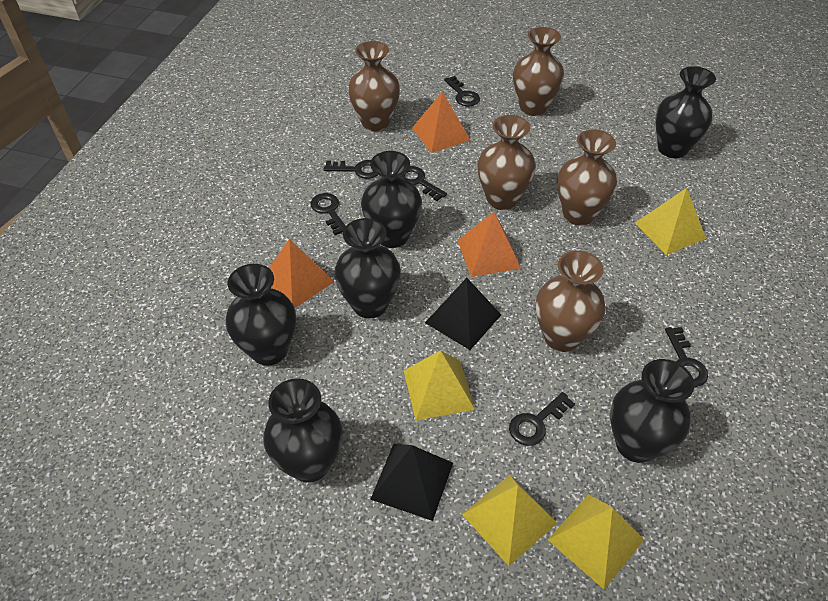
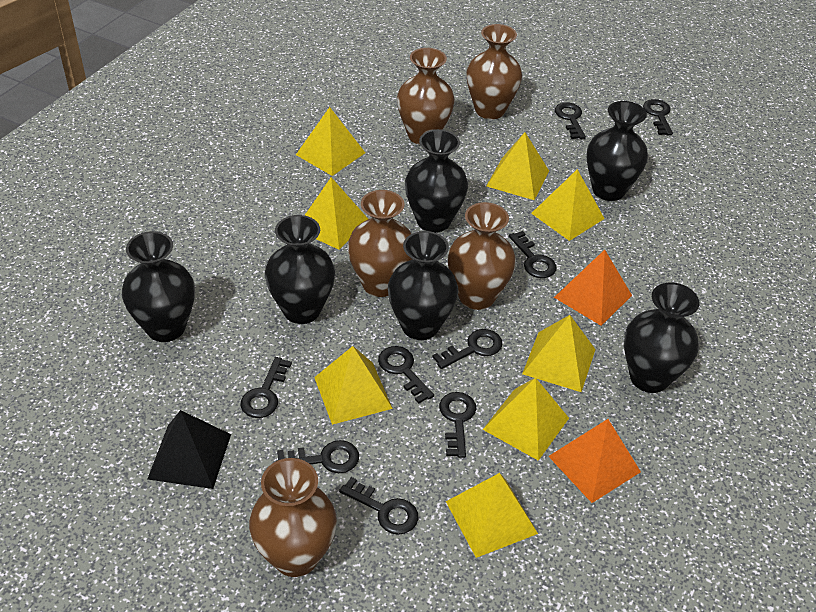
black key: [310,193,346,235] [324,160,378,179] [400,166,447,201] [444,76,480,106] [509,392,575,446] [665,327,708,387] = 6 -> [241,357,292,418] [277,440,359,473] [339,477,418,535] [378,346,434,404] [432,329,503,369] [439,392,476,458] [509,231,557,278] [555,102,586,139] [643,99,673,135] = 9
black pyramid: [370,444,453,521] [425,278,501,350] = 2 -> [147,410,231,489] = 1
orange pyramid: [269,239,335,308] [412,91,471,153] [457,212,521,277] = 3 -> [548,419,641,503] [554,250,632,326] = 2
yellow pyramid: [404,350,475,421] [462,475,557,566] [548,494,644,589] [635,188,706,255] = 4 -> [296,107,365,176] [305,177,368,250] [314,346,393,425] [446,473,538,558] [483,378,569,461] [486,132,549,200] [522,315,596,392] [531,169,605,241] = 8

